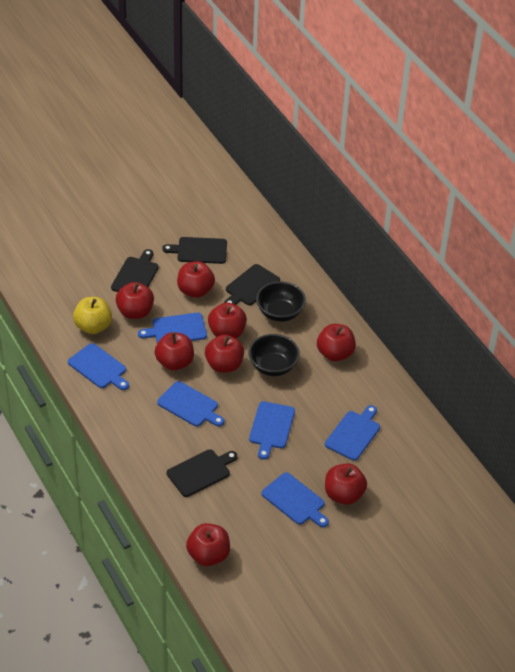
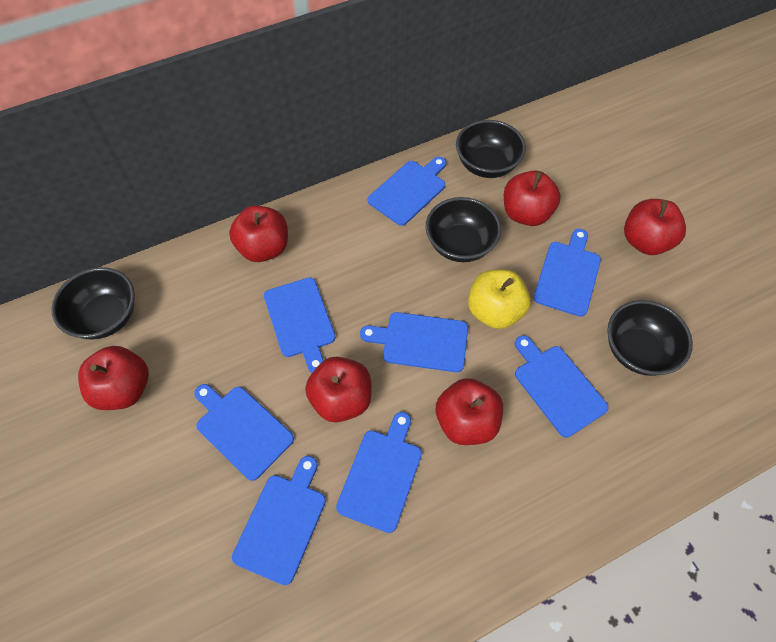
black bowl: [248,334,300,376] [256,281,306,322] = 2 -> [51,267,135,340] [425,197,501,262] [456,120,526,178] [607,300,693,376] = 4
black cutting board: [111,249,159,292] [162,237,227,264] [167,449,238,497] [224,264,280,305] = 4 -> none = 0
blue cutting board: [68,343,129,390] [138,313,207,343] [157,381,224,427] [249,401,295,460] [261,472,329,527] [325,405,380,461] = 6 -> [194,384,294,481] [232,456,326,585] [264,277,336,373] [336,412,422,533] [360,312,468,372] [368,157,446,226] [515,335,609,437] [534,229,601,317] = 8
red apple: [116,282,154,319] [155,332,194,371] [177,261,215,298] [186,523,230,566] [205,334,244,373] [208,302,247,338] [317,324,356,362] [325,463,367,505] = 8 -> [78,346,149,410] [229,205,288,262] [305,357,371,422] [436,378,503,445] [504,170,561,226] [624,199,686,255] = 6

